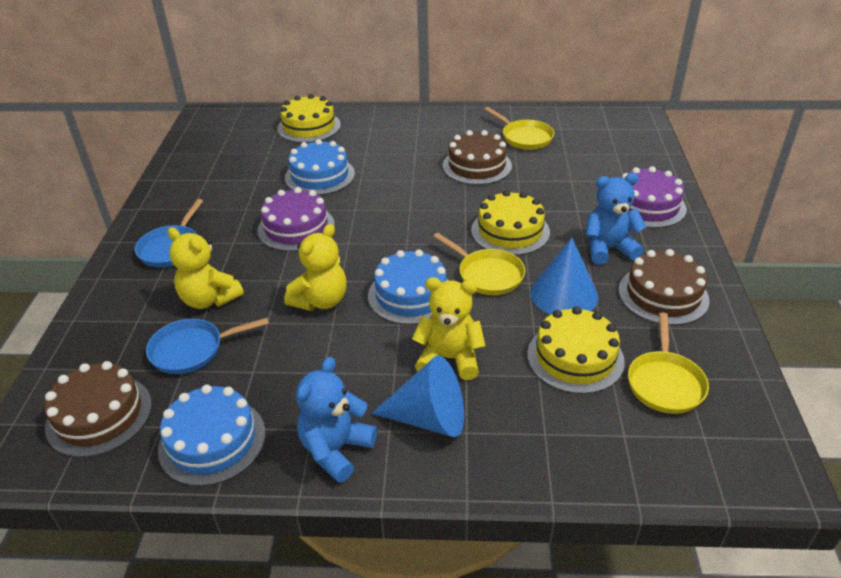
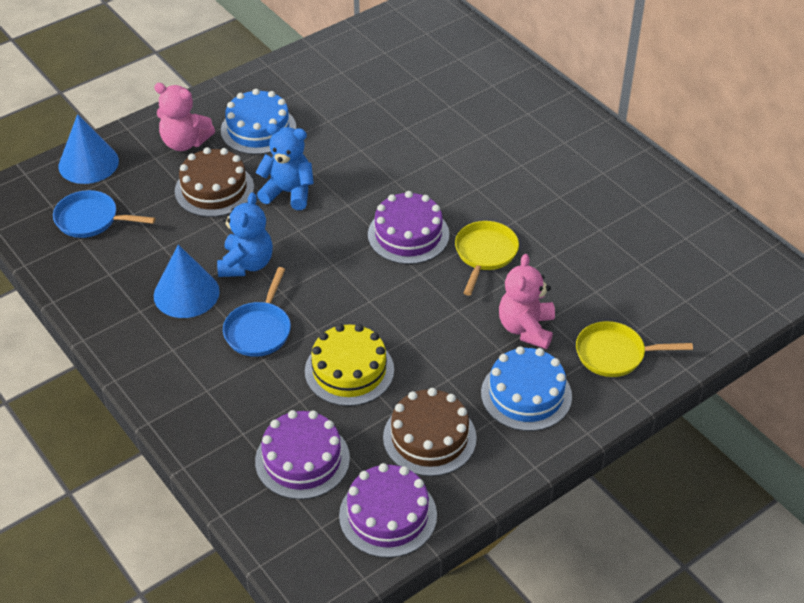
blue cake: [158,385,266,486] [285,139,355,195] [368,250,448,325] = 3 -> [221,89,296,155] [481,346,572,431] = 2
brown cake: [44,361,152,457] [443,130,512,185] [619,249,709,325] = 3 -> [175,147,254,217] [383,388,477,476] = 2
pink teddy bear: none = 0 -> [154,83,215,151] [499,254,555,349] = 2
purple cake: [257,187,335,251] [622,166,687,228] = 2 -> [255,410,350,500] [339,463,437,558] [368,191,449,264] = 3
yellow cake: [277,94,341,143] [471,190,550,256] [527,306,625,394] = 3 -> [305,324,394,406] = 1
yellow pan: [433,233,525,295] [484,107,554,150] [628,313,709,414] = 3 -> [455,221,519,296] [576,321,693,377] = 2
yellow teddy bear: [168,228,244,309] [284,224,347,311] [412,277,486,380] = 3 -> none = 0

